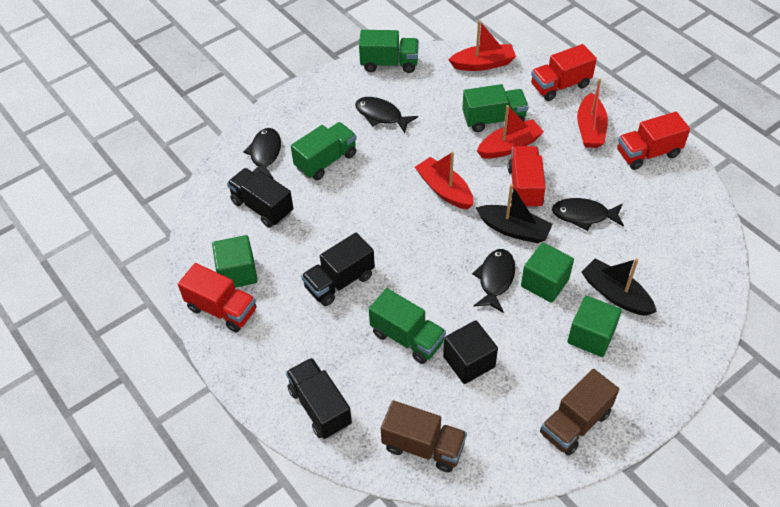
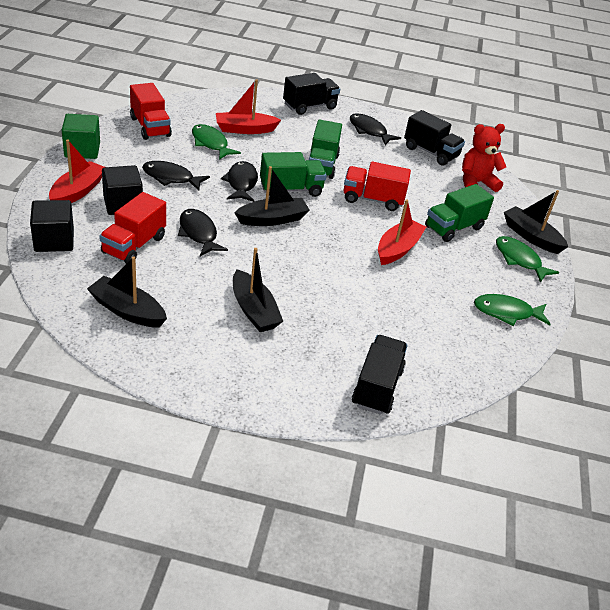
black boat: [476,184,553,243] [582,258,657,316] = 2 -> [87,256,167,328] [233,248,283,332] [234,166,309,226] [504,190,568,254] = 4
black cube: [443,320,498,384] = 1 -> [30,200,74,252] [102,165,143,215] = 2
brown truck: [381,400,467,472] [540,369,619,456] = 2 -> none = 0
green cube: [212,235,258,288] [521,243,574,303] [567,296,622,357] = 3 -> [62,114,100,159] = 1
green fish: none = 0 -> [192,124,241,160] [474,294,551,326] [496,236,559,283] = 3
green truck: [291,122,357,180] [359,30,419,73] [369,288,446,364] [462,84,529,132] = 4 -> [260,152,327,197] [309,119,342,179] [425,184,494,242] = 3
red boat: [415,151,473,210] [448,20,516,71] [477,105,544,159] [577,79,608,148] = 4 -> [49,139,104,203] [216,79,281,134] [378,199,426,265] = 3
red teddy bear: none = 0 -> [462,124,506,192] = 1
red truck: [178,263,257,332] [508,146,546,209] [531,44,597,101] [617,112,690,170] = 4 -> [99,192,166,264] [130,83,172,140] [343,161,411,211] = 3

